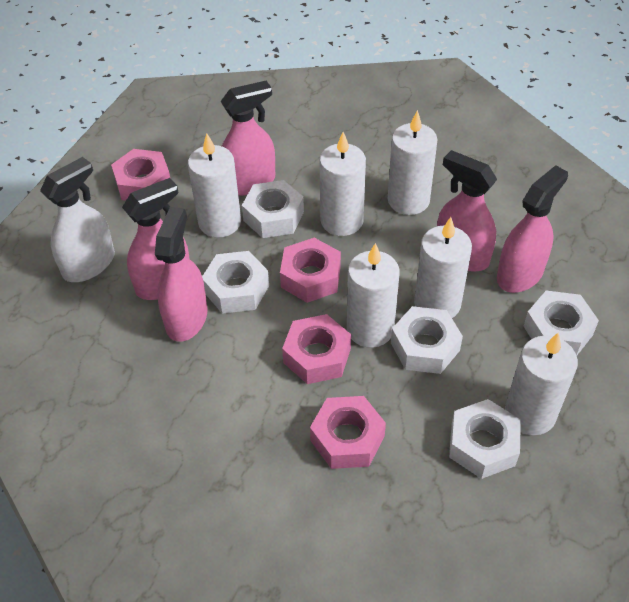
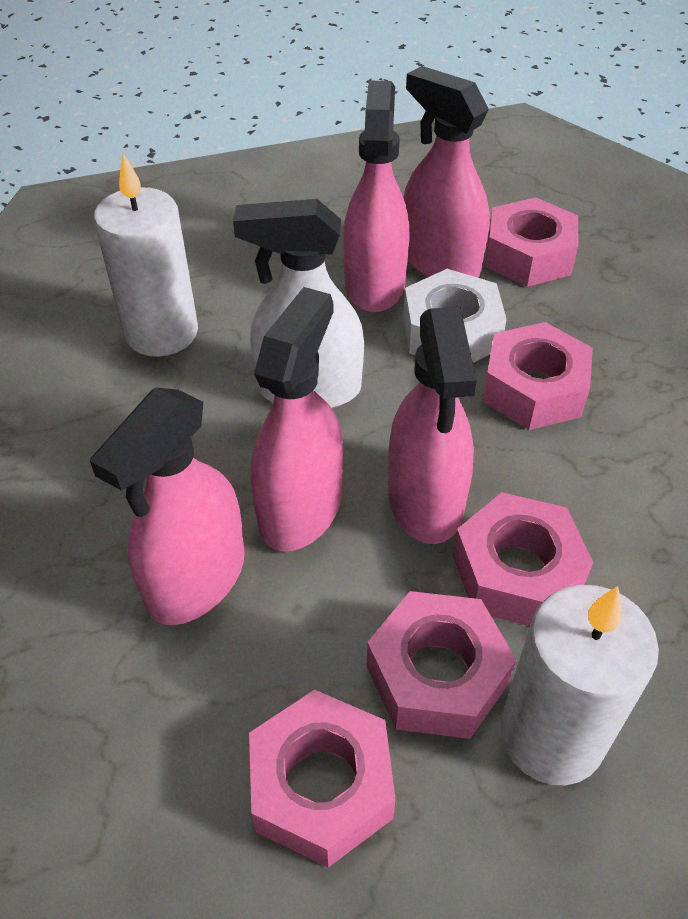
pink nut: [111,149,170,201] [280,238,341,303] [282,314,351,384] [310,396,386,469] = 4 -> [249,690,396,867] [367,591,516,739] [453,492,593,626] [482,322,593,430] [485,197,578,287] = 5
white candle: [188,133,241,238] [319,132,366,236] [347,243,400,348] [388,110,438,215] [414,217,472,318] [505,332,578,435] = 6 -> [94,153,198,357] [500,585,659,785] = 2
white nut: [202,251,269,314] [242,180,304,238] [391,306,463,374] [449,399,521,479] [523,290,599,356] = 5 -> [403,269,507,363] = 1

